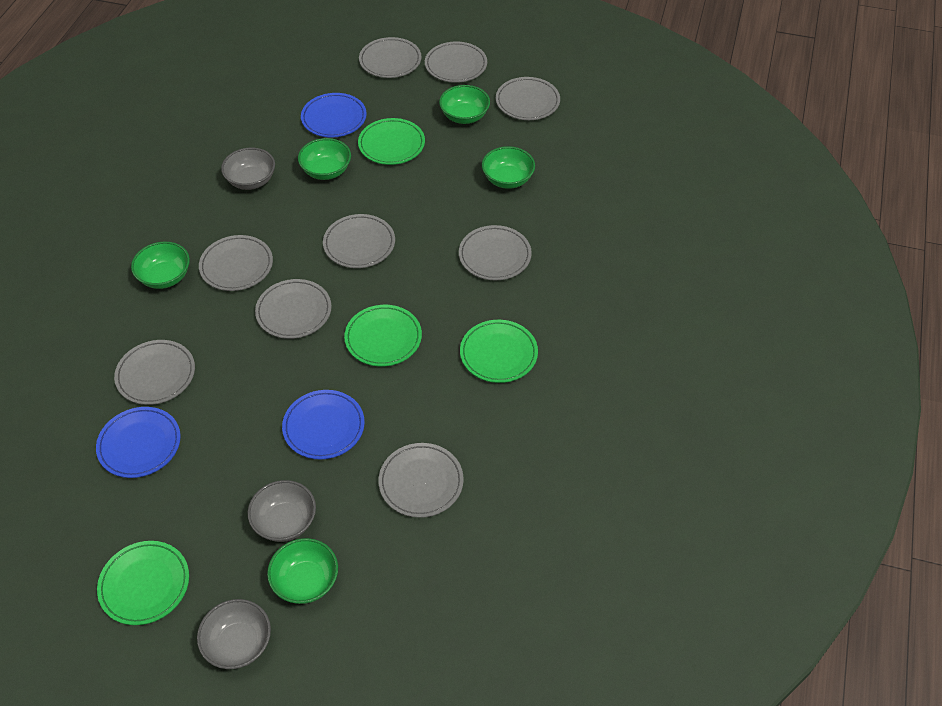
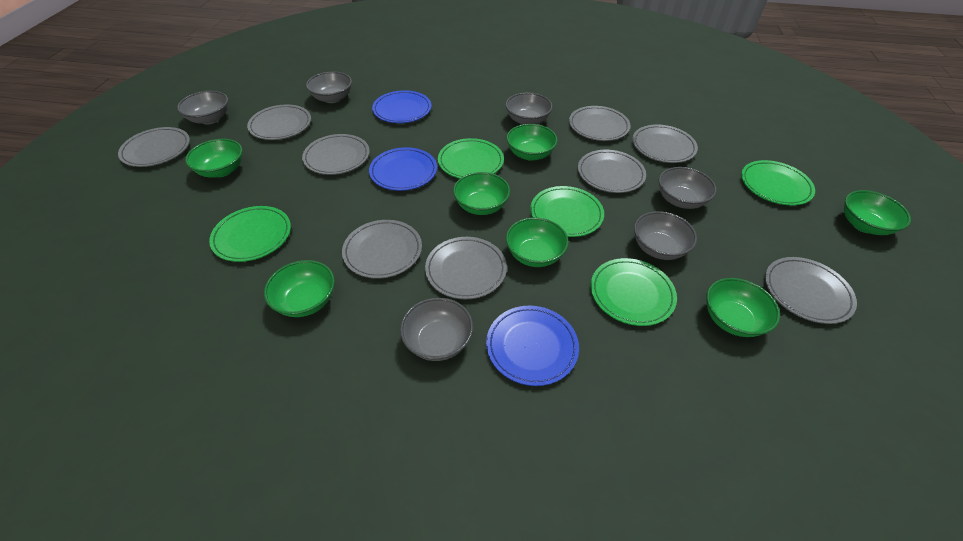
green bowl: [131,242,190,289] [267,538,338,604] [298,138,351,180] [439,85,490,124] [482,146,535,189] = 5 -> [185,139,242,178] [264,260,335,317] [453,172,510,215] [506,124,558,161] [506,217,569,267] [706,278,780,337] [844,190,911,235] = 7
green plate: [97,541,189,625] [344,305,422,367] [358,118,425,165] [460,320,538,383] = 4 -> [209,206,291,262] [438,138,504,179] [531,186,604,237] [591,258,677,326] [741,160,815,206] = 5
grey bowl: [197,599,271,669] [221,148,275,190] [247,480,316,542] = 3 -> [177,91,228,124] [306,72,352,103] [400,298,473,361] [505,92,553,125] [634,211,697,260] [659,167,717,209] = 6

